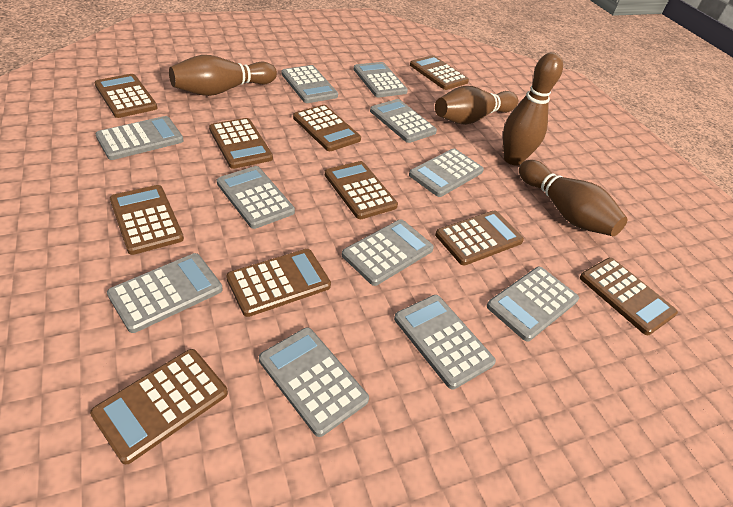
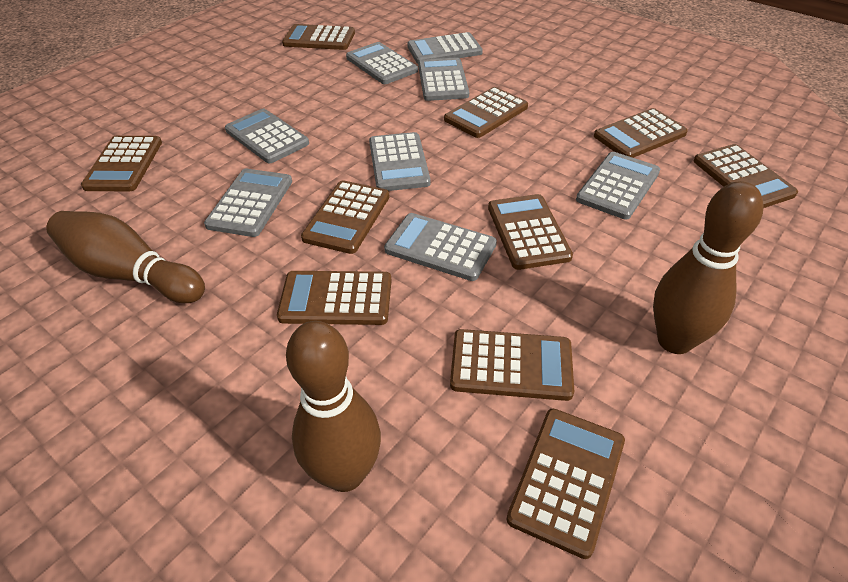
brown bowling pin: [169,55,277,96] [435,86,518,125] [503,52,563,166] [519,160,628,236] = 4 -> [46,211,205,303] [286,321,381,492] [653,181,763,354] = 3
grey calculator: [95,116,184,160] [107,253,223,333] [217,166,295,229] [259,327,369,437] [281,65,338,103] [342,219,434,286] [353,62,408,98] [370,99,437,143] [394,295,496,390] [409,148,484,197] [487,267,579,341] = 11 -> [204,169,292,237] [225,109,309,163] [346,42,418,84] [369,132,431,191] [384,213,497,281] [407,32,483,64] [418,57,469,101] [576,152,660,220] = 8

